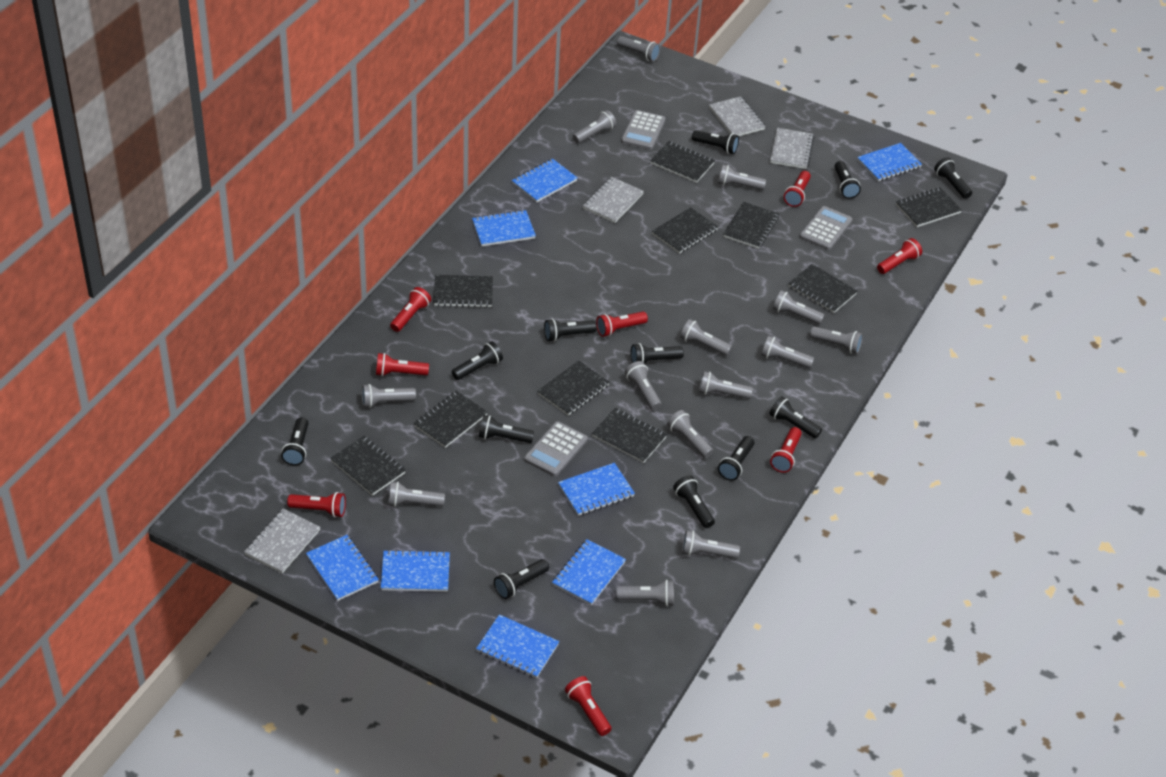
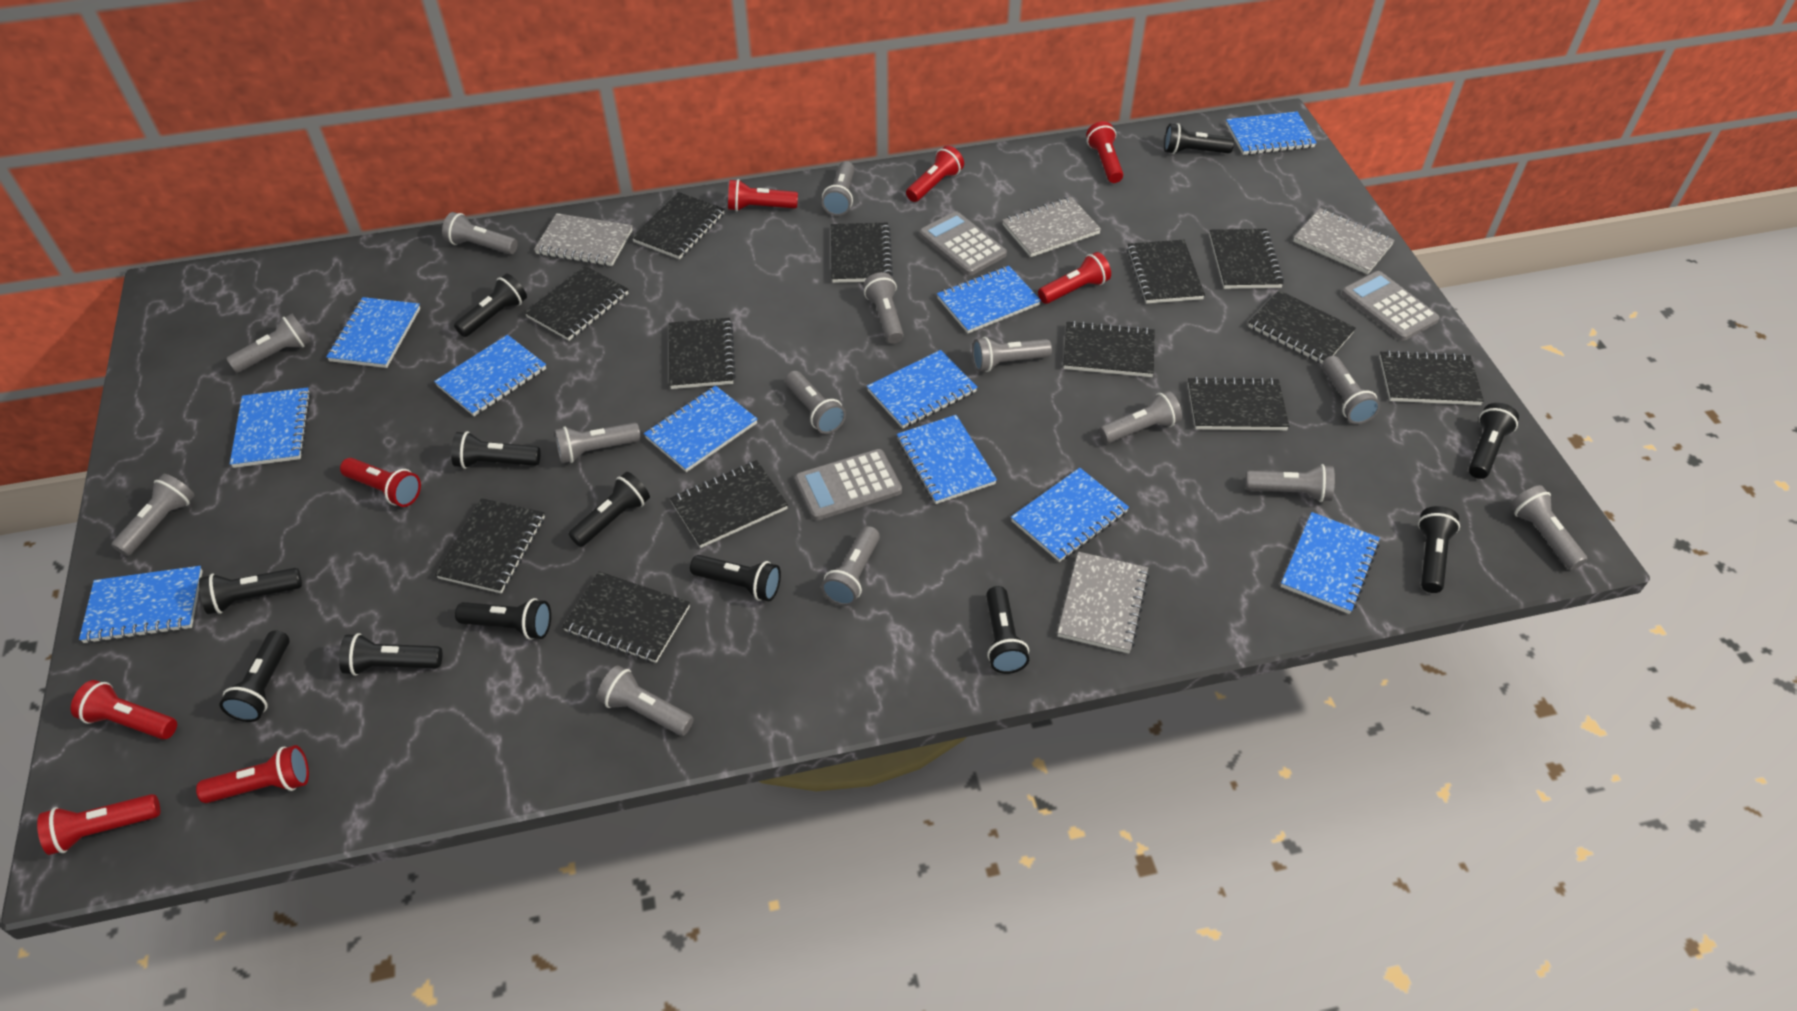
black notebook: [330,436,406,496] [414,390,488,448] [434,275,493,307] [537,360,609,416] [592,408,667,463] [650,141,715,183] [652,207,718,254] [723,202,779,249] [788,264,857,313] [896,187,962,227] = 10 -> [435,498,545,594] [524,266,628,341] [562,571,690,663] [632,192,725,259] [669,318,736,389] [670,460,788,548] [831,223,893,283] [1063,321,1155,377] [1127,240,1205,304] [1188,377,1289,430] [1209,229,1284,289] [1248,290,1356,364] [1380,350,1484,405] = 13
blue notebook: [306,535,379,601] [381,549,450,592] [472,210,536,246] [476,614,559,678] [512,159,578,202] [552,539,626,605] [558,463,635,516] [857,143,922,181] = 8 -> [79,566,203,644] [230,387,311,468] [326,297,420,368] [434,335,546,416] [644,386,757,472] [867,350,977,428] [897,415,997,504] [937,266,1041,333] [1011,468,1129,562] [1226,112,1317,155] [1281,512,1380,614] = 11

